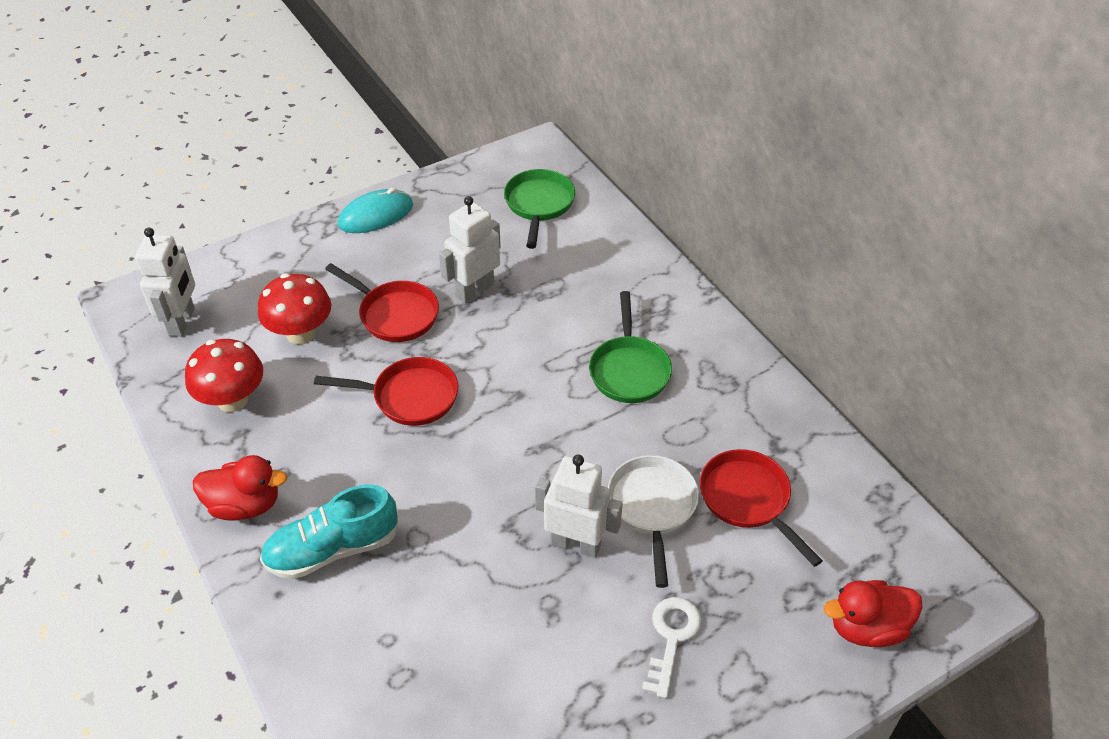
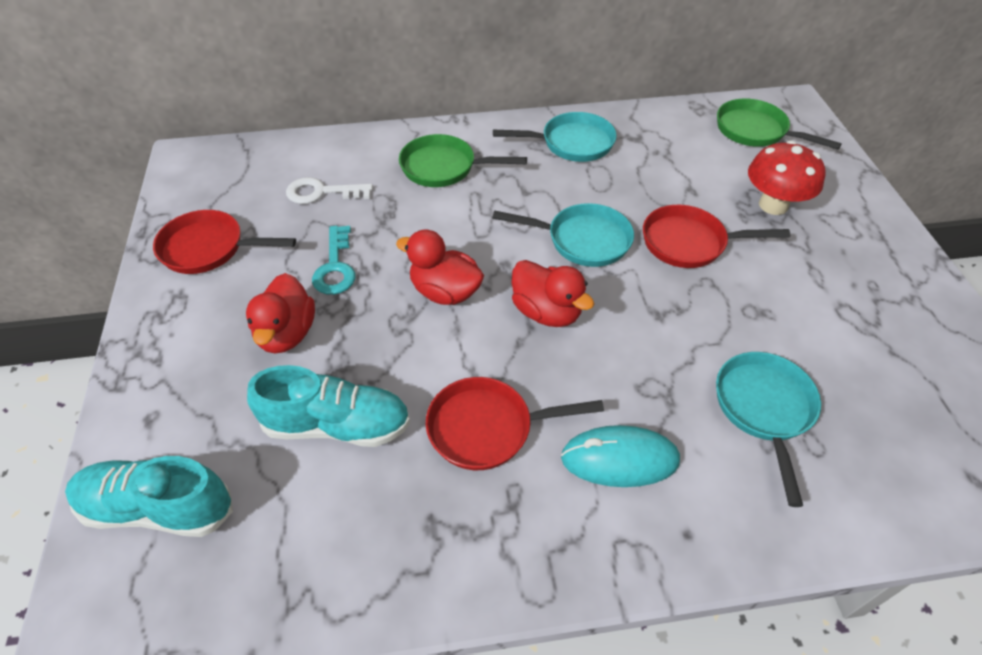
red duck: [193,455,287,521] [824,580,923,647] = 2 -> [246,273,315,354] [396,230,484,305] [512,260,594,327] = 3
red mushroom: [185,339,263,412] [258,273,331,344] = 2 -> [748,140,826,215] = 1
turquoise key: none = 0 -> [312,226,356,295] = 1
turquoise pan: none = 0 -> [492,203,634,267] [493,112,617,162] [716,352,821,507] = 3
turquoise shoe: [260,484,398,579] = 1 -> [65,456,233,537] [247,365,410,447] = 2
white pan: [608,455,699,588] = 1 -> none = 0
white robot: [135,228,195,337] [439,196,501,303] [535,455,623,558] = 3 -> none = 0

